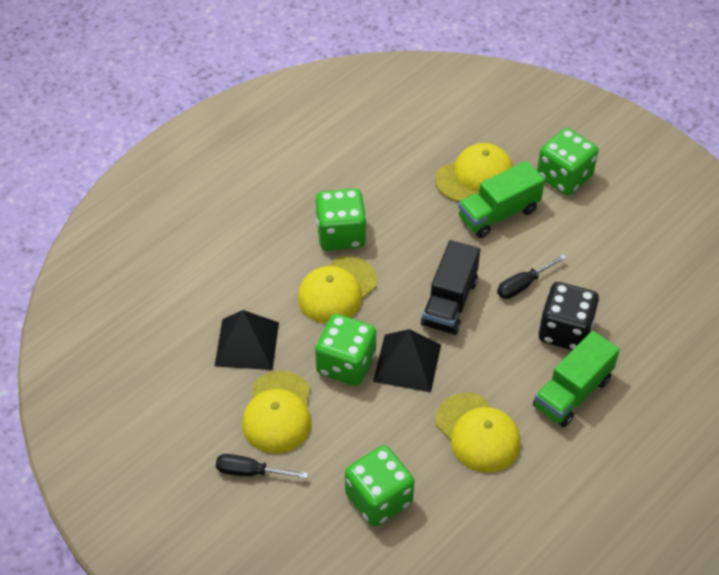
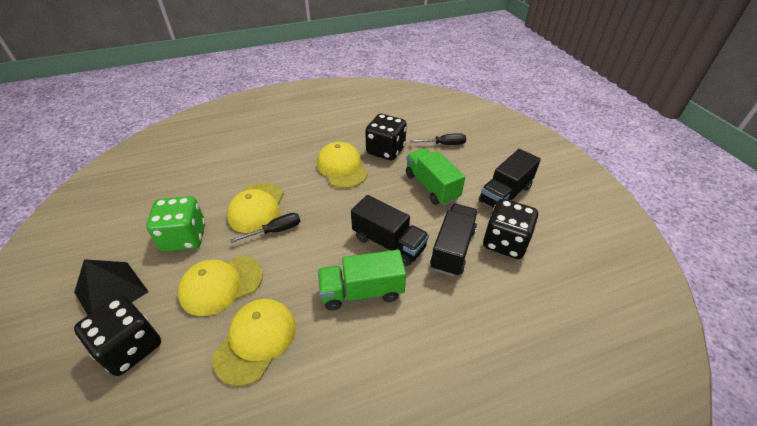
black dice: [538,282,599,350] = 1 -> [74,296,161,376] [365,114,407,160] [483,199,538,259] = 3
black pyramid: [214,310,279,370] [373,329,441,392] = 2 -> [74,259,149,315] = 1
black truck: [421,240,480,335] = 1 -> [351,195,429,266] [430,204,478,277] [479,149,541,208] = 3
green dice: [315,314,376,386] [316,188,367,251] [345,445,414,526] [537,128,598,195] = 4 -> [146,196,205,252] = 1

